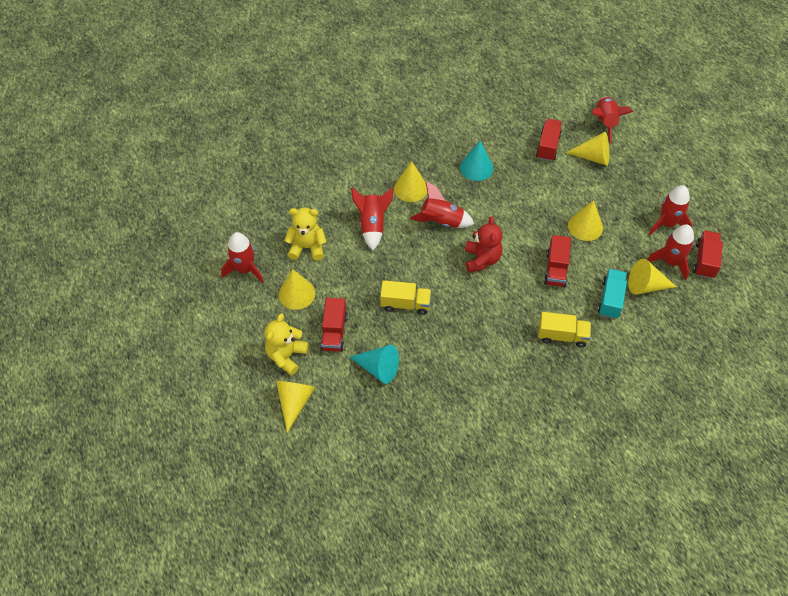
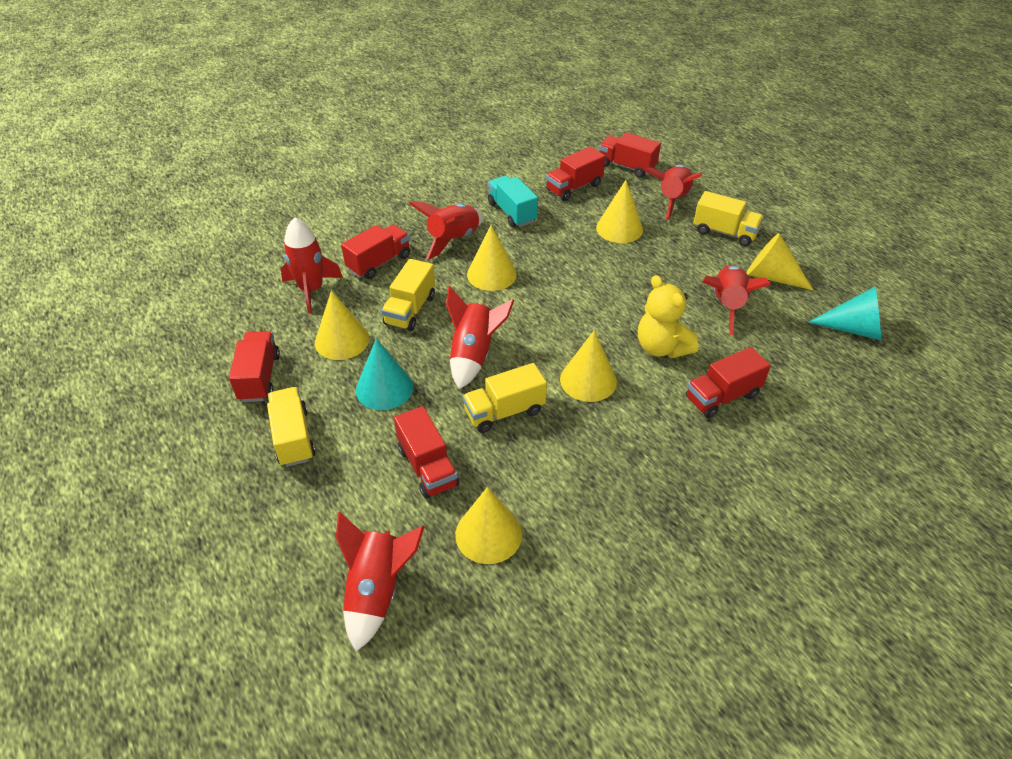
red teddy bear: [465,216,502,273] = 1 -> none = 0
red truck: [320,297,348,352] [536,119,562,161] [544,235,571,287] [693,230,723,279] = 4 -> [229,331,280,402] [341,225,410,279] [394,406,459,498] [546,146,606,201] [599,132,661,178] [686,347,771,418] = 6
yellow teddy bear: [265,313,308,375] [284,208,327,261] = 2 -> [638,275,699,358] = 1
yellow truck: [380,280,431,315] [538,312,591,347] = 2 -> [267,387,316,467] [381,259,435,331] [462,363,547,433] [694,191,764,246] = 4

